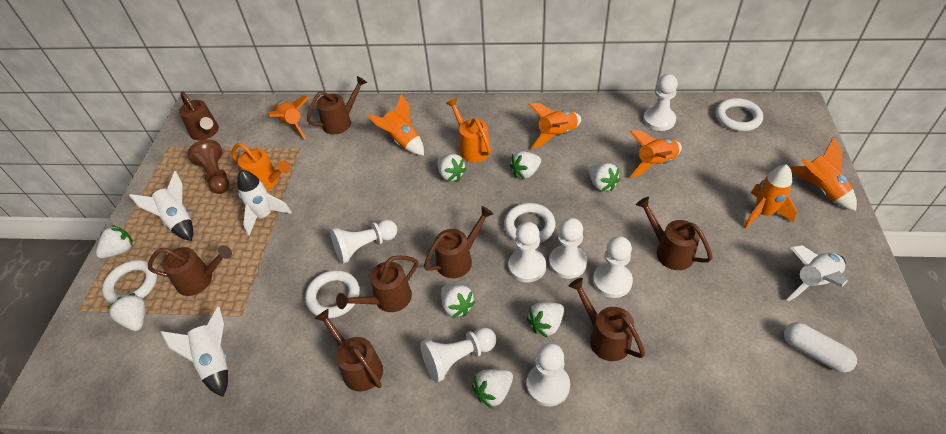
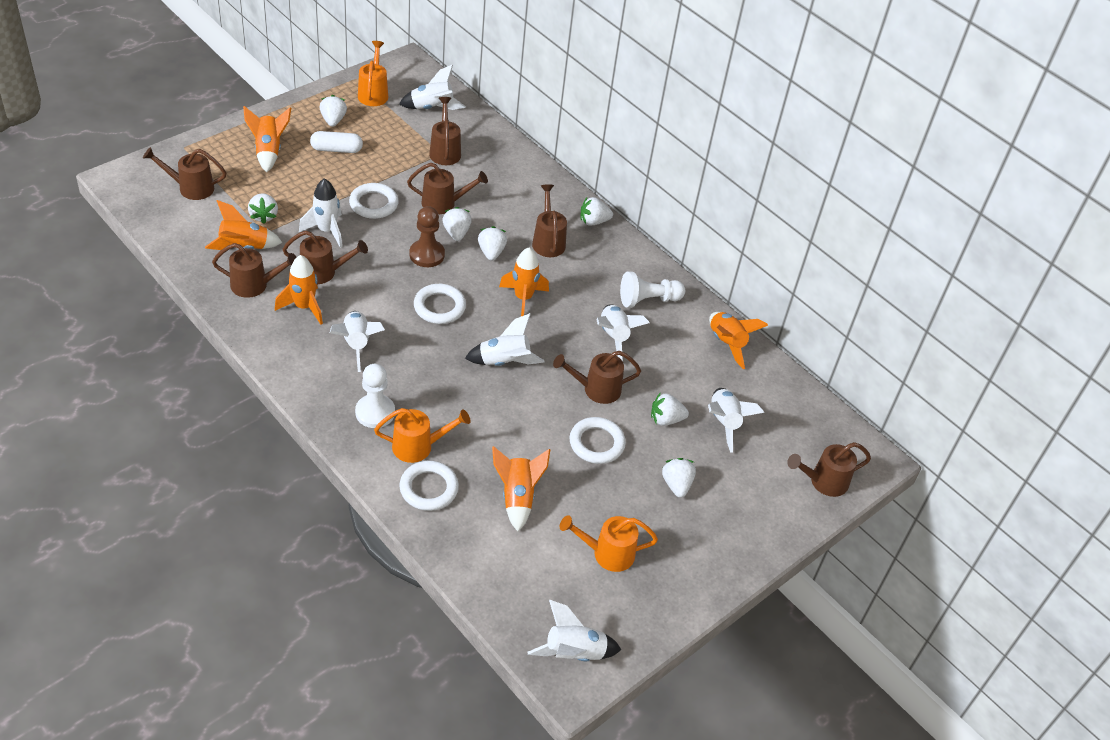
orange watering can: [232,143,291,190] [446,98,491,162] = 2 -> [358,41,388,106] [374,408,470,463] [560,515,658,572] = 3
white pawn: [330,220,397,264] [421,327,496,383] [508,222,546,282] [527,343,570,406] [549,218,587,279] [593,236,633,298] [643,74,678,131] = 7 -> [355,364,395,428] [620,271,685,308] = 2
white rocket: [129,171,193,241] [160,307,228,397] [237,170,292,236] [787,245,848,301] = 4 -> [299,179,342,248] [330,311,385,372] [399,64,466,110] [465,313,545,366] [528,600,621,661] [596,304,650,362] [708,388,764,453] = 7
white strawberry: [96,225,133,258] [107,293,145,331] [437,154,467,181] [441,284,476,318] [472,369,513,409] [510,151,541,179] [526,302,564,338] [589,163,620,191] = 8 -> [248,193,278,224] [320,95,347,127] [442,207,472,241] [478,226,507,261] [580,197,613,226] [651,393,689,426] [662,458,696,498] = 7

